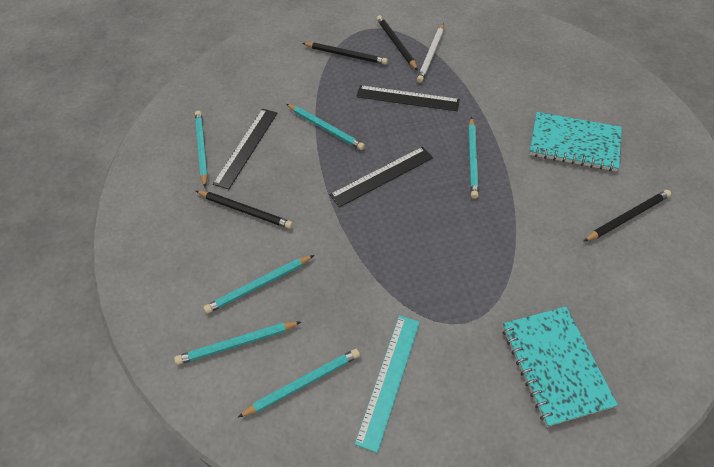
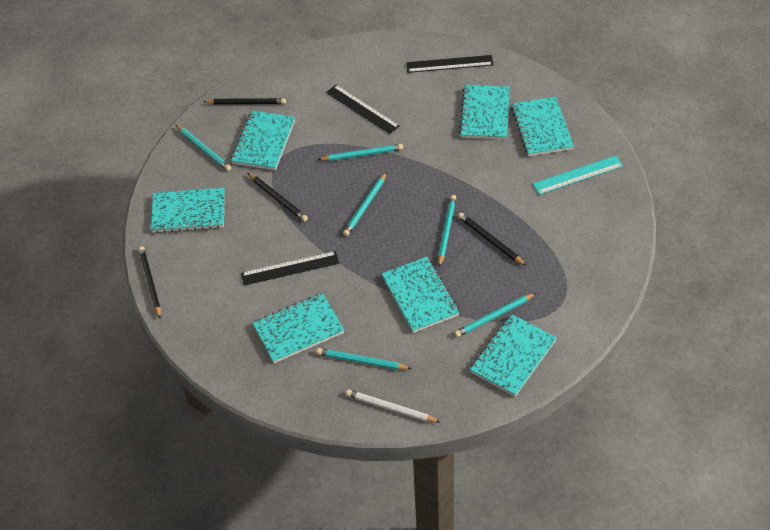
turquoise notebook: [502,307,618,427] [529,112,622,171] = 2 -> [151,188,225,233] [231,111,295,170] [253,293,344,363] [382,257,460,333] [459,85,510,140] [470,314,557,397] [511,97,574,156] = 7

